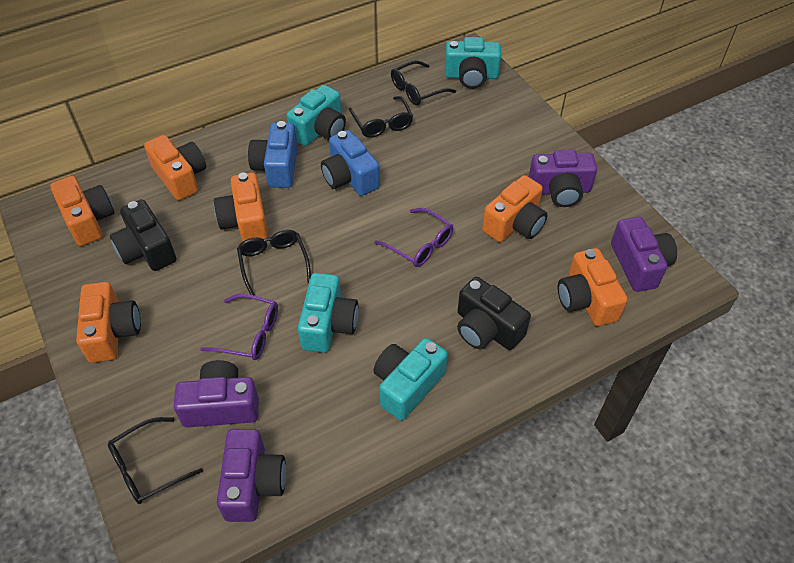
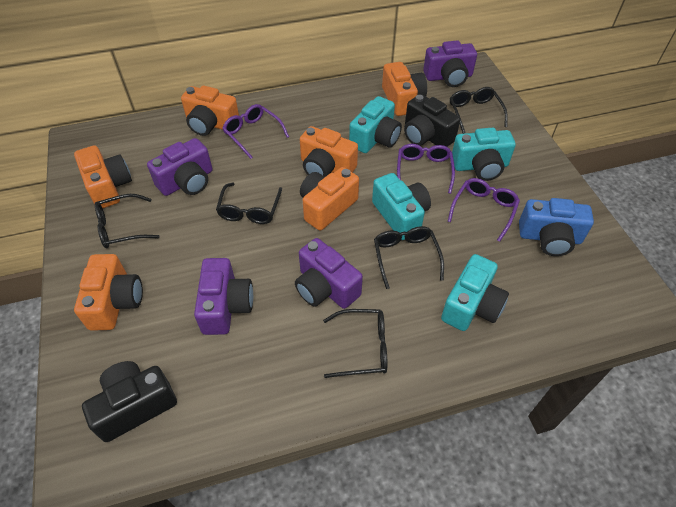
black glasses: [108,417,203,504] [237,230,311,296] [349,96,413,138] [391,61,456,105] = 4 -> [95,194,160,248] [216,182,282,224] [323,309,387,378] [374,226,444,289] [450,87,508,134] = 5
blue camera: [248,121,298,188] [321,130,380,196] = 2 -> [519,198,594,256] = 1
purple glasses: [200,294,278,360] [374,208,453,267] = 2 -> [222,104,289,159] [397,144,455,194] [448,178,520,242] = 3

